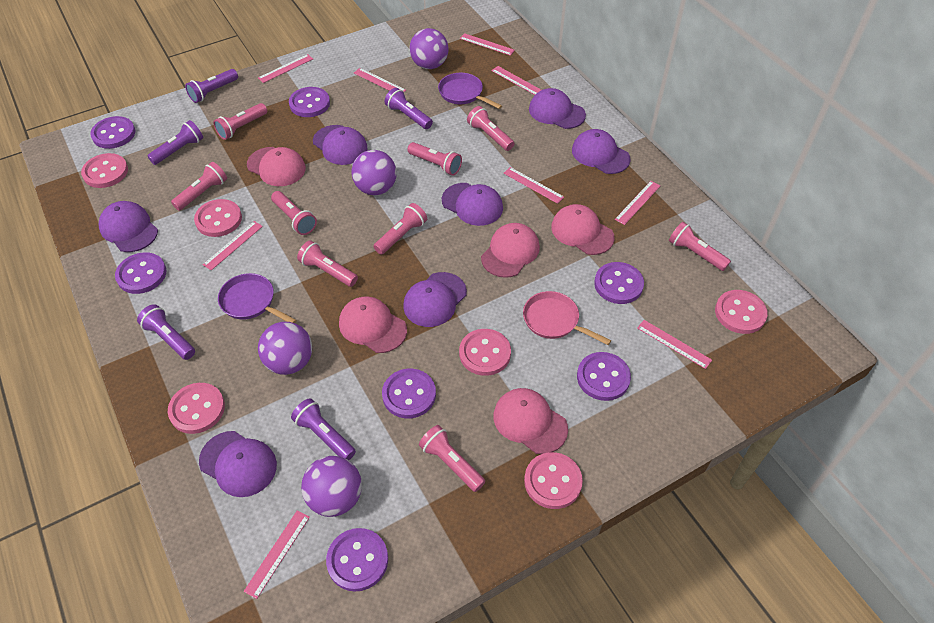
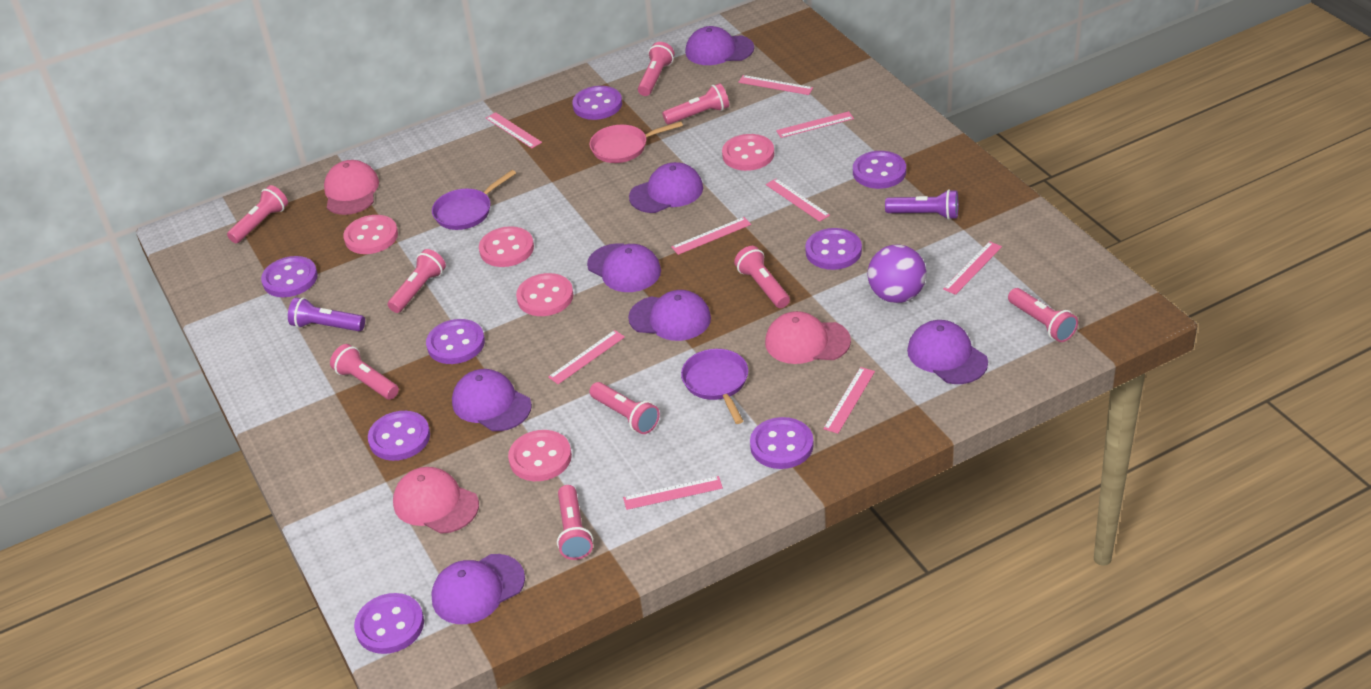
pink button: [81,153,128,188] [168,383,225,434] [194,199,242,237] [459,329,511,376] [524,452,583,509] [715,290,768,334] = 6 -> [343,215,398,254] [479,226,534,267] [508,430,572,481] [516,273,573,316] [722,134,774,171] = 5
pink cap: [247,147,306,186] [339,297,407,353] [481,223,540,278] [493,388,568,454] [551,204,615,255] = 5 -> [324,160,379,215] [393,467,479,534] [765,311,851,364] = 3
purple ball: [258,322,312,375] [301,456,362,517] [352,150,397,195] [410,28,449,69] = 4 -> [868,245,926,303] = 1
purple button: [90,116,135,149] [115,252,166,294] [289,87,330,117] [326,528,388,592] [382,369,436,419] [577,352,631,401] [594,262,644,304] = 7 -> [261,256,318,297] [354,593,424,654] [368,411,430,461] [426,319,485,364] [572,86,622,120] [750,417,814,469] [805,228,862,270] [853,151,906,189] = 8
purple flashlight: [137,304,195,360] [147,120,203,165] [185,69,238,103] [291,398,356,460] [385,88,433,129] = 5 -> [288,297,365,331] [885,189,958,220] = 2

